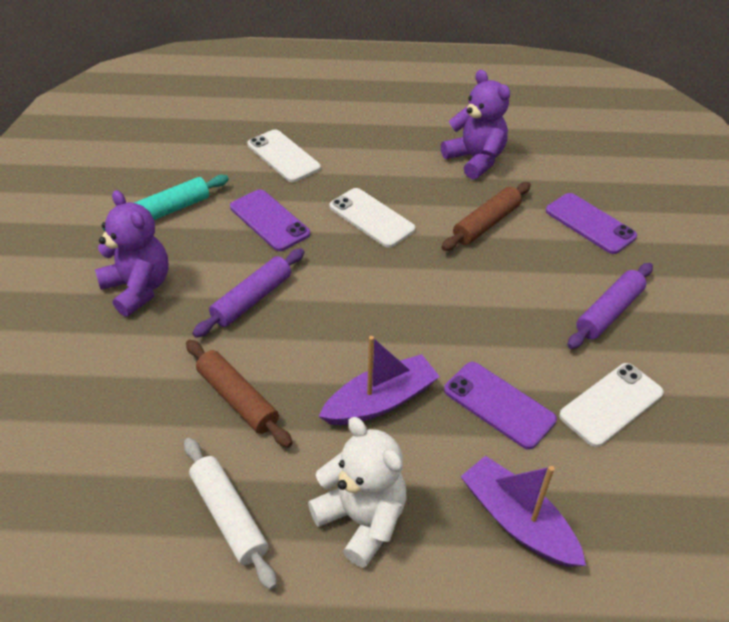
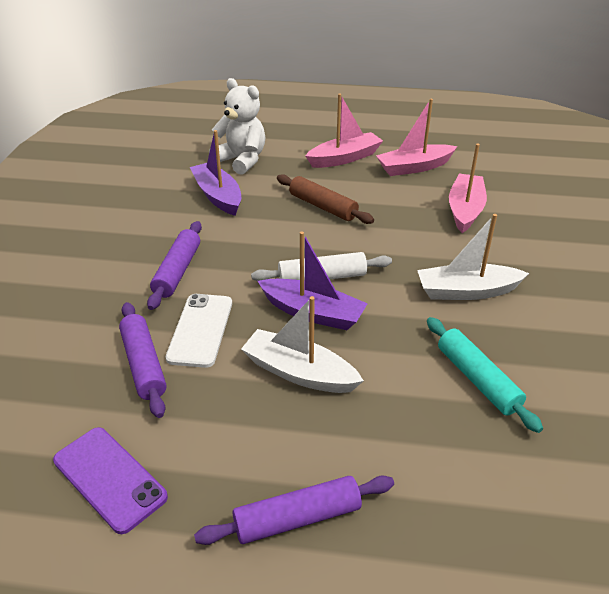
brown rolling pin: [186,340,293,448] [442,182,531,251] = 2 -> [277,174,374,224] = 1
pink boat: none = 0 -> [306,94,383,168] [376,99,457,176] [449,144,487,233] = 3
purple phone: [230,189,310,251] [444,362,557,450] [546,193,637,254] = 3 -> [53,427,168,534] = 1
purple rolling pin: [192,248,304,338] [567,263,653,349] = 2 -> [119,302,167,418] [147,221,202,310] [194,475,394,545] = 3
purple teddy bear: [95,190,169,317] [441,70,510,179] = 2 -> none = 0
white boat: none = 0 -> [241,296,364,393] [417,214,529,300] = 2
white phone: [247,129,321,182] [329,188,415,248] [559,363,664,447] = 3 -> [165,294,232,368] = 1

